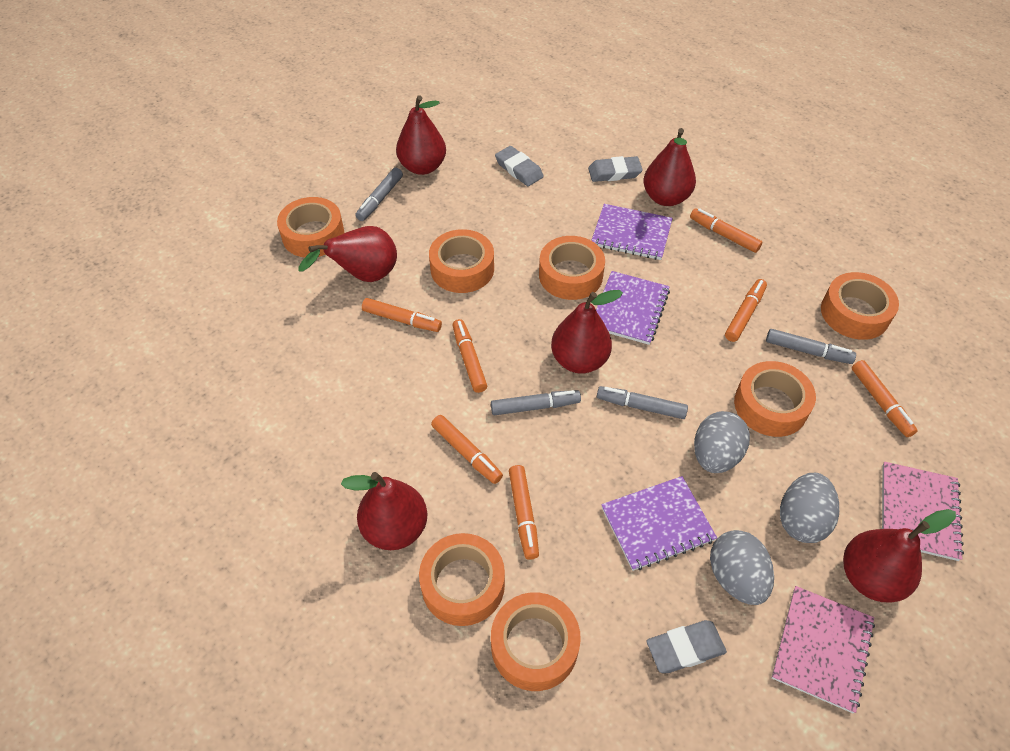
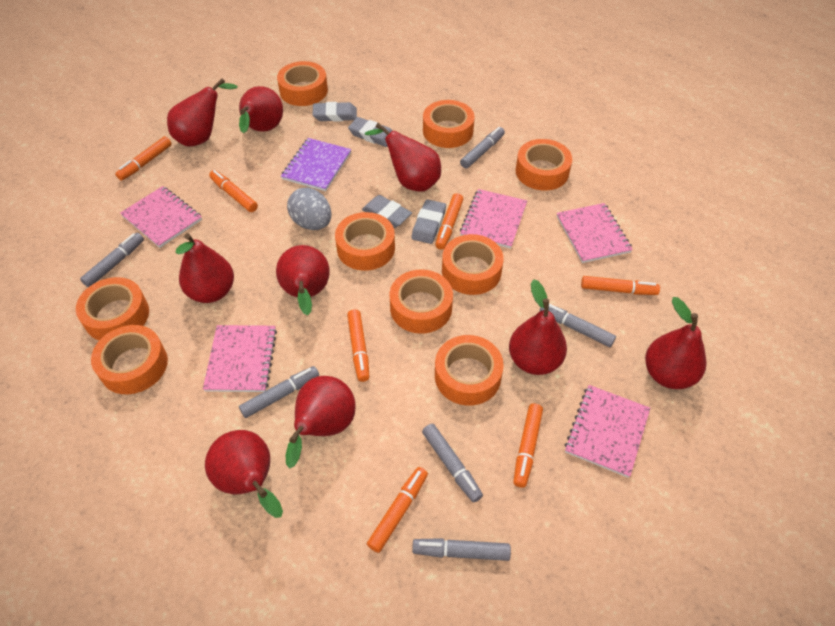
grey egg: [694,411,750,473] [710,530,774,605] [780,473,839,543] = 3 -> [287,188,331,230] = 1
grey eraser: [495,146,544,186] [588,156,643,182] [646,620,727,673] = 3 -> [313,102,357,122] [348,117,392,147] [362,195,412,228] [412,199,446,244] = 4
grey marker: [355,168,403,221] [491,390,581,415] [597,386,688,419] [766,329,856,364] = 4 -> [80,233,144,287] [239,366,319,418] [412,538,511,561] [422,424,483,503] [460,127,505,168] [540,303,616,347] = 6
orange tape: [277,197,344,257] [419,533,505,626] [429,229,494,293] [491,592,581,691] [539,236,605,300] [734,361,816,437] [821,272,899,340] = 7 -> [76,277,149,340] [91,325,168,394] [277,61,328,106] [335,212,395,271] [390,270,453,334] [423,100,475,148] [435,335,504,406] [442,234,504,295] [516,139,572,190] = 9
pink notebook: [772,586,875,713] [882,462,964,561] = 2 -> [120,186,202,248] [203,325,277,392] [460,189,527,249] [557,203,633,263] [565,385,650,478] = 5
purple notebook: [591,204,673,260] [596,271,670,345] [601,476,717,571] = 3 -> [281,138,351,191] = 1
red pear: [299,226,397,282] [341,472,427,550] [396,95,446,175] [551,290,623,373] [643,128,696,206] [843,509,956,602] = 6 -> [167,78,238,147] [176,233,234,303] [205,430,283,518] [239,86,283,133] [276,245,330,315] [286,376,356,468] [365,123,441,192] [509,279,567,375] [645,297,706,389] = 9

